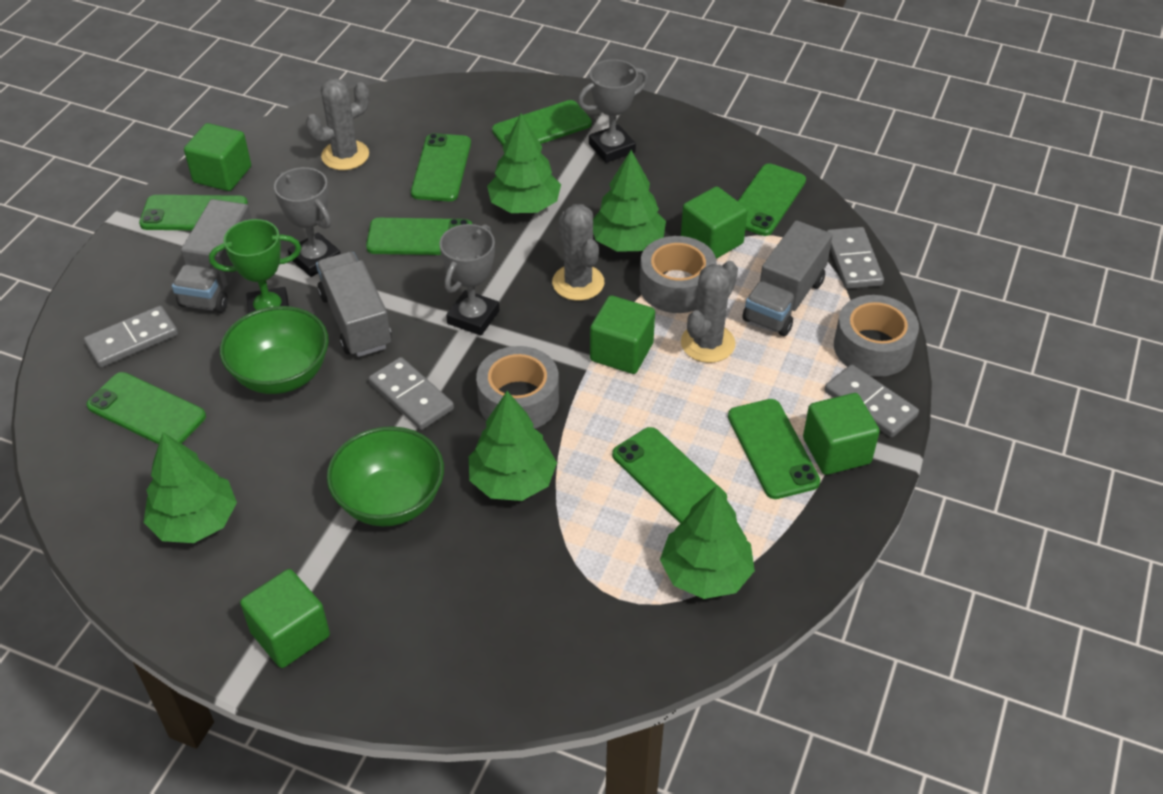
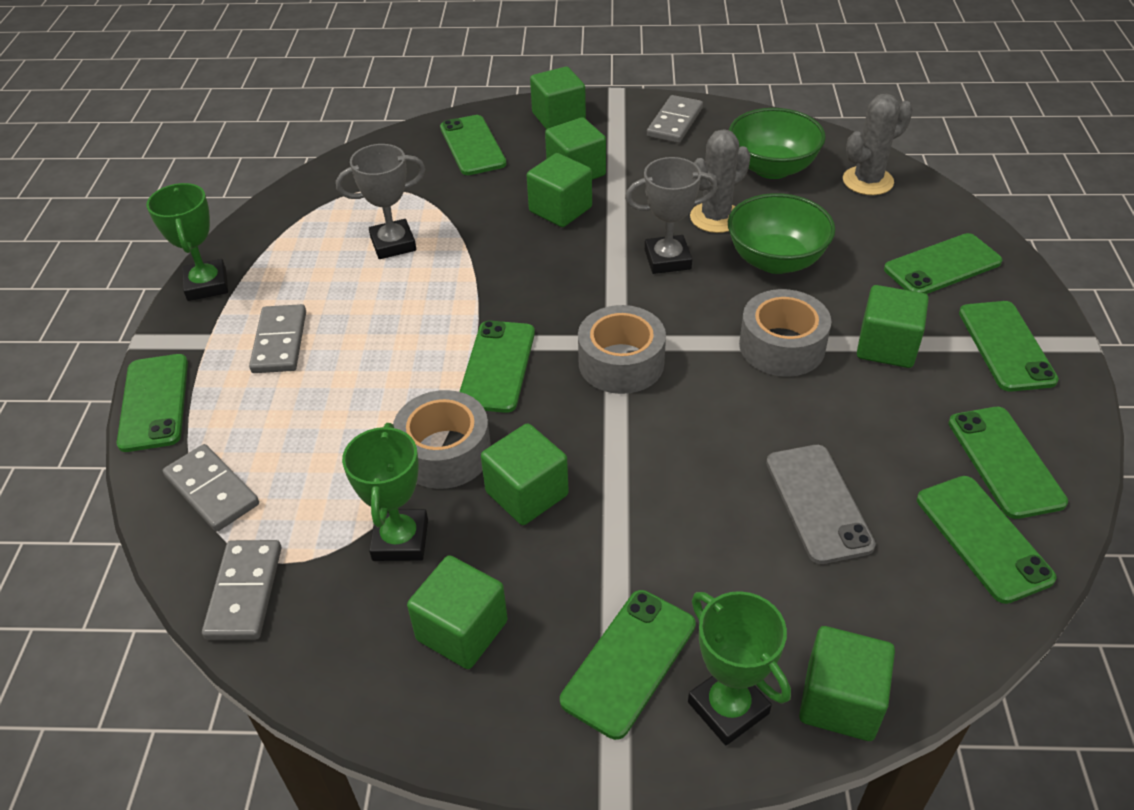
green cube: [184,123,251,191] [240,569,330,668] [590,295,655,374] [681,186,748,259] [803,393,880,475] = 5 -> [407,555,508,669] [481,423,569,525] [527,153,592,227] [530,67,586,129] [545,117,606,180] [799,626,895,741] [857,285,929,368] = 7
green tree: [144,432,237,543] [469,391,557,501] [487,114,561,213] [593,150,666,252] [660,486,755,599] = 5 -> none = 0
green trophy: [209,219,301,313] = 1 -> [146,183,228,301] [342,423,428,561] [688,591,791,745] = 3
grey cactus: [306,78,369,170] [552,204,604,301] [681,261,738,363] = 3 -> [690,129,751,233] [843,94,913,195] = 2
grey phone: none = 0 -> [766,445,876,564] = 1
grey trophy: [274,167,340,277] [439,224,499,336] [578,59,648,163] = 3 -> [336,144,426,259] [625,157,717,274] = 2
grey truck: [172,199,252,313] [316,252,392,357] [742,220,833,336] = 3 -> none = 0

